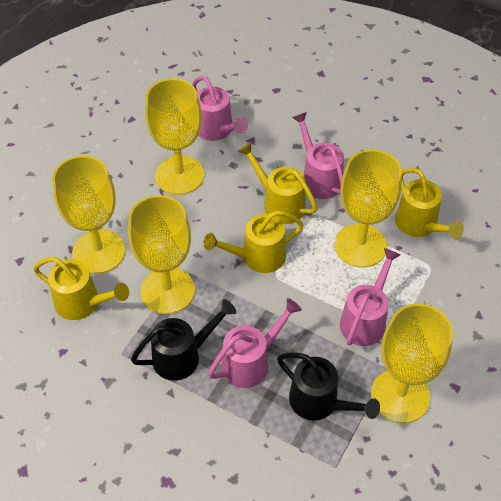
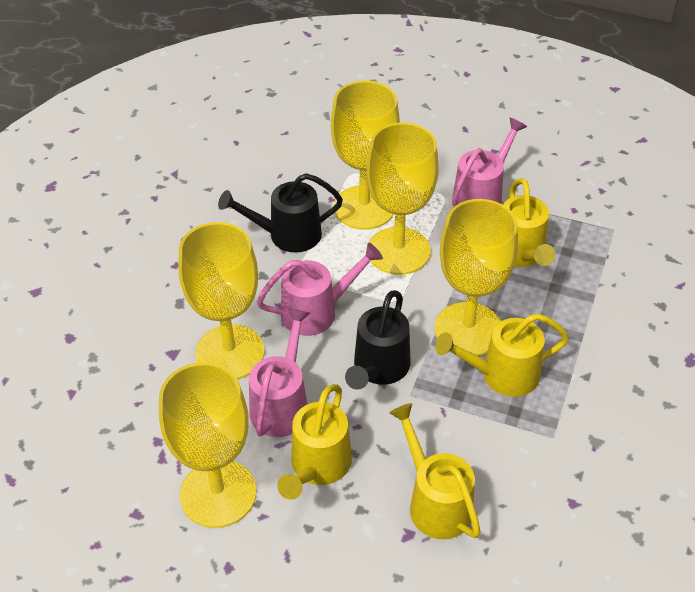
pink watering can: [192,76,248,141] [208,298,302,388] [292,112,344,199] [340,248,400,346] = 4 -> [249,308,310,437] [257,243,383,336] [452,118,527,207] = 3

